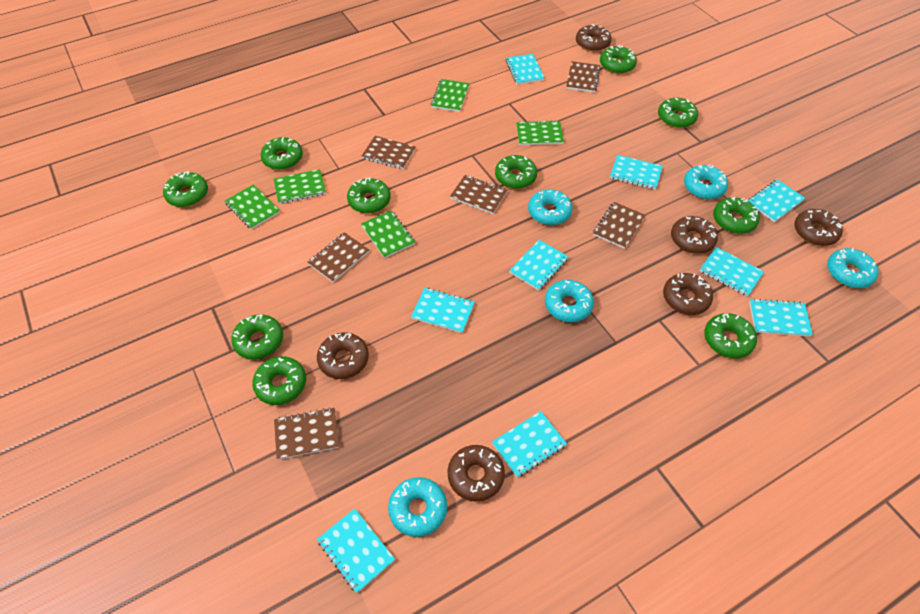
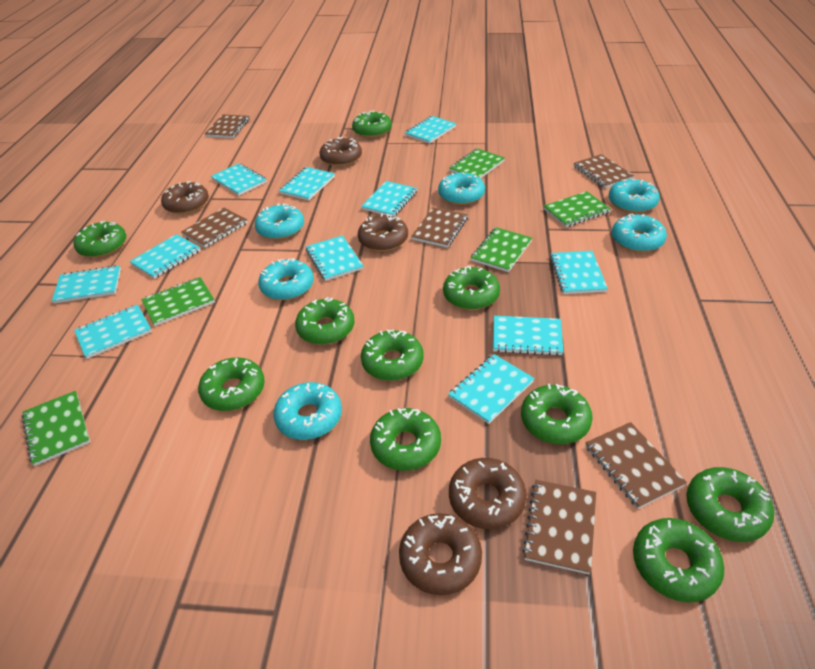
brown donut: [317,332,369,379] [447,445,505,501] [576,24,612,52] [663,273,713,315] [671,216,718,254] [794,209,843,246] = 6 -> [161,181,209,214] [320,137,362,166] [358,213,408,251] [399,513,482,595] [449,458,527,529] = 5
turquoise donut: [388,477,447,537] [528,189,572,225] [545,280,594,322] [684,165,728,199] [827,248,878,288] = 5 -> [255,203,304,240] [258,258,314,300] [273,382,342,440] [438,172,485,205] [609,179,660,213] [612,213,667,252] = 6
turquoise notebook: [317,509,395,593] [411,288,475,333] [492,411,567,477] [506,54,545,85] [509,240,568,290] [610,155,663,190] [700,247,764,297] [748,179,805,222] [749,298,813,337] = 9 -> [52,265,121,304] [74,305,152,359] [130,234,201,279] [211,163,267,196] [279,167,335,201] [306,235,363,281] [361,181,418,216] [405,116,456,144] [448,354,534,424] [493,316,563,356] [550,251,608,294] = 11

